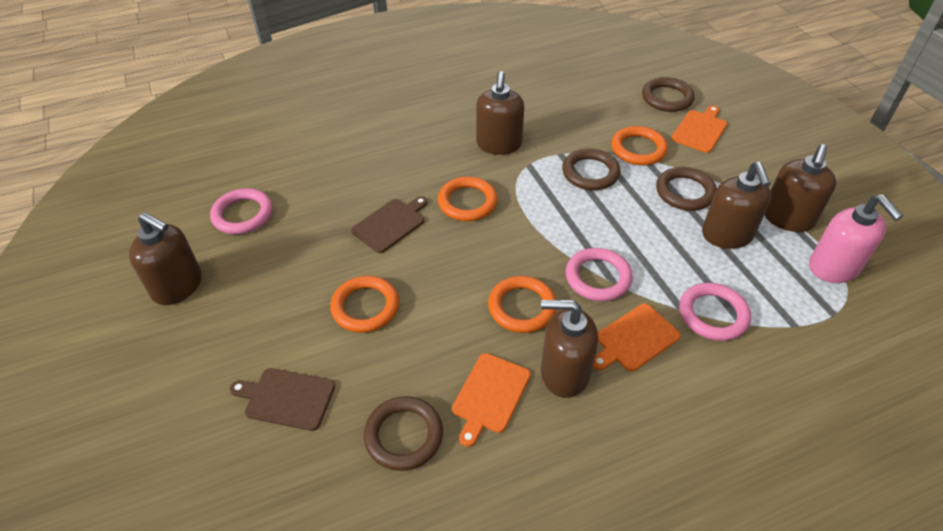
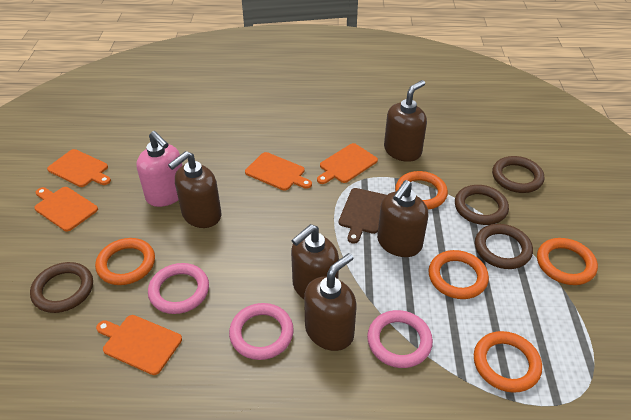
brown cutting board: [230,368,335,431] [351,196,428,253] = 2 -> [339,188,386,244] = 1
orange cutting board: [452,353,531,447] [593,303,681,371] [671,106,727,153] = 3 -> [34,187,98,231] [47,149,111,187] [96,315,182,375] [245,152,312,191] [317,143,378,184] = 5
orange ring: [330,276,399,333] [438,176,498,221] [488,276,557,333] [611,126,668,165] = 4 -> [95,238,155,285] [395,171,448,210] [429,250,489,299] [474,331,542,393] [537,238,598,285] = 5

